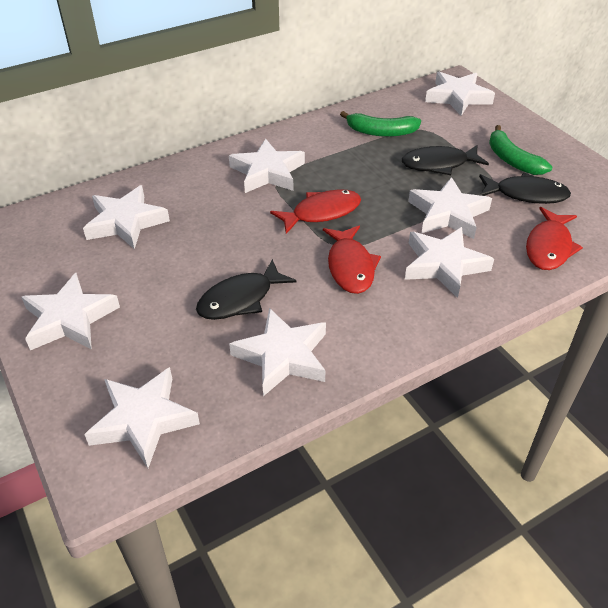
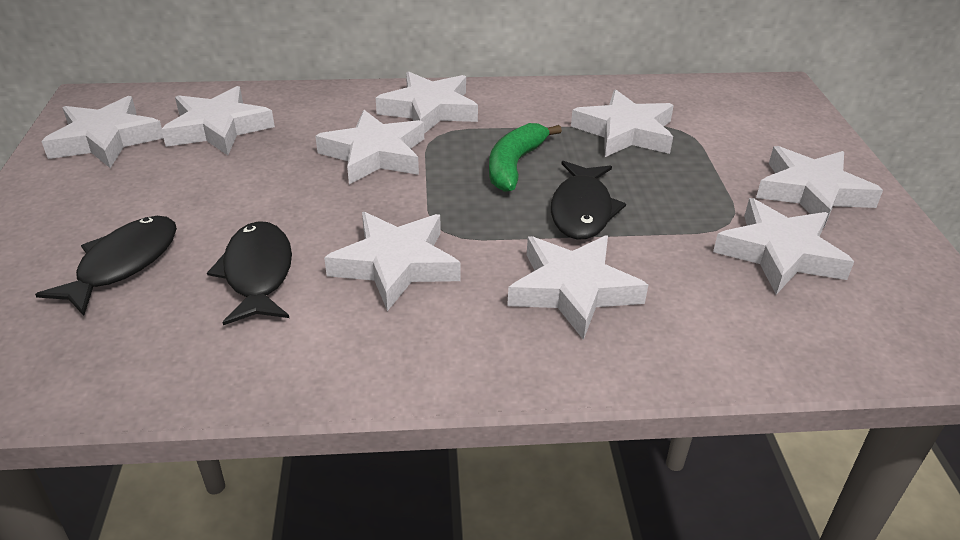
green banana: [340,111,421,137] [489,125,552,175] = 2 -> [489,123,562,192] = 1
red fish: [270,189,361,234] [323,226,381,294] [526,207,583,270] = 3 -> none = 0
white star: [21,273,120,350] [83,185,170,249] [84,367,200,468] [229,139,305,193] [229,308,326,396] [405,227,494,298] [408,177,492,239] [425,72,495,116] = 8 -> [41,96,163,168] [161,86,275,155] [315,110,424,184] [324,212,460,311] [376,71,478,134] [507,235,648,340] [571,89,674,157] [713,198,854,295] [756,146,883,227] = 9

